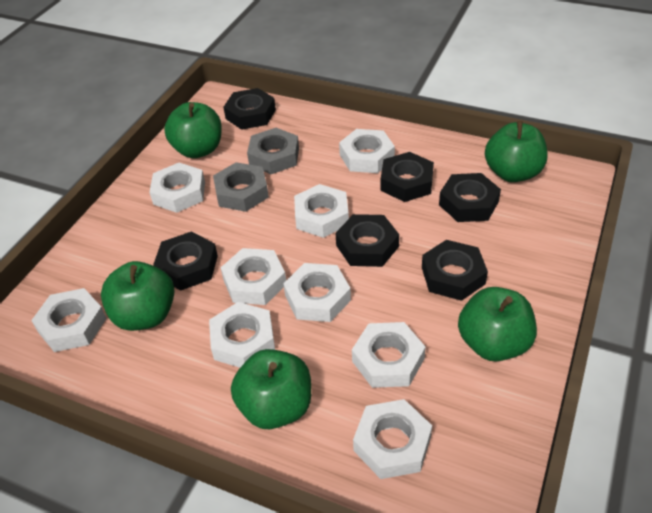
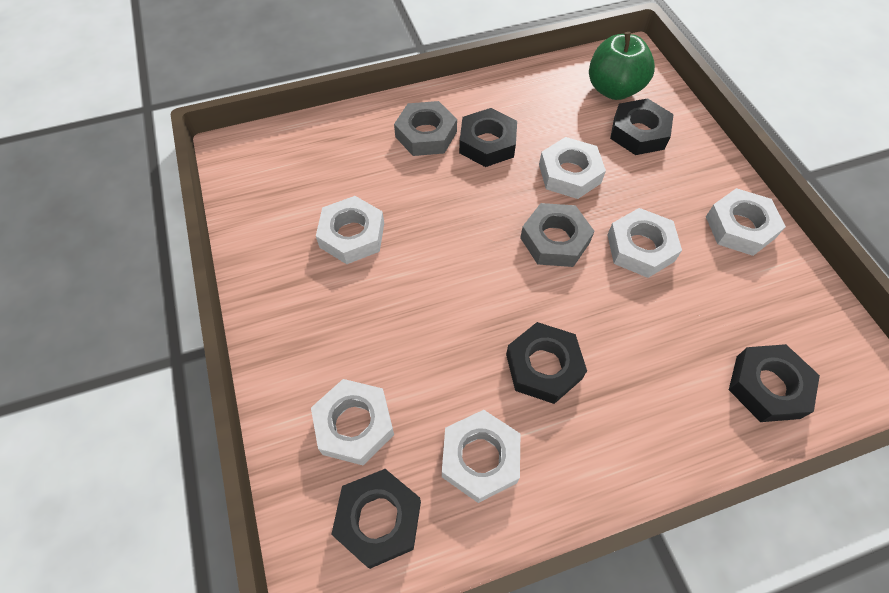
black nut: [153,231,218,291] [223,88,276,130] [336,214,399,267] [381,152,434,202] [422,240,488,301] [439,173,501,222] = 6 -> [331,469,421,569] [459,108,517,167] [506,322,587,404] [610,98,674,155] [729,344,820,422] = 5
green apple: [101,261,174,331] [164,102,222,158] [231,349,311,429] [458,287,537,362] [485,121,548,182] = 5 -> [589,32,655,100] = 1
white nut: [31,288,107,352] [149,163,205,213] [209,302,275,368] [221,248,286,305] [283,263,351,322] [294,184,349,238] [339,129,395,173] [352,322,426,388] [353,399,432,479] = 9 -> [311,379,394,465] [316,196,384,264] [442,410,520,503] [539,137,606,199] [607,208,682,278] [706,188,786,256] = 6

